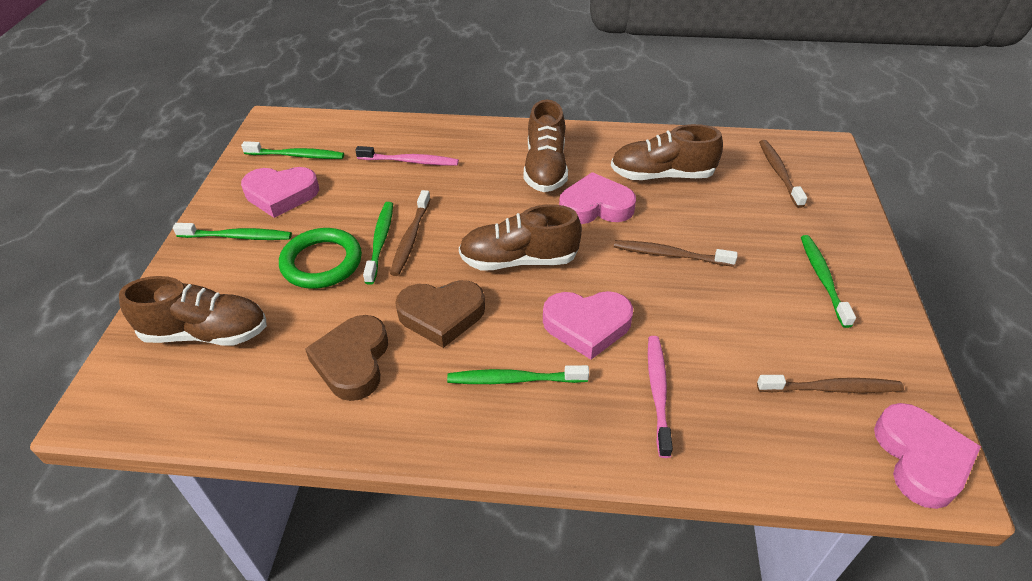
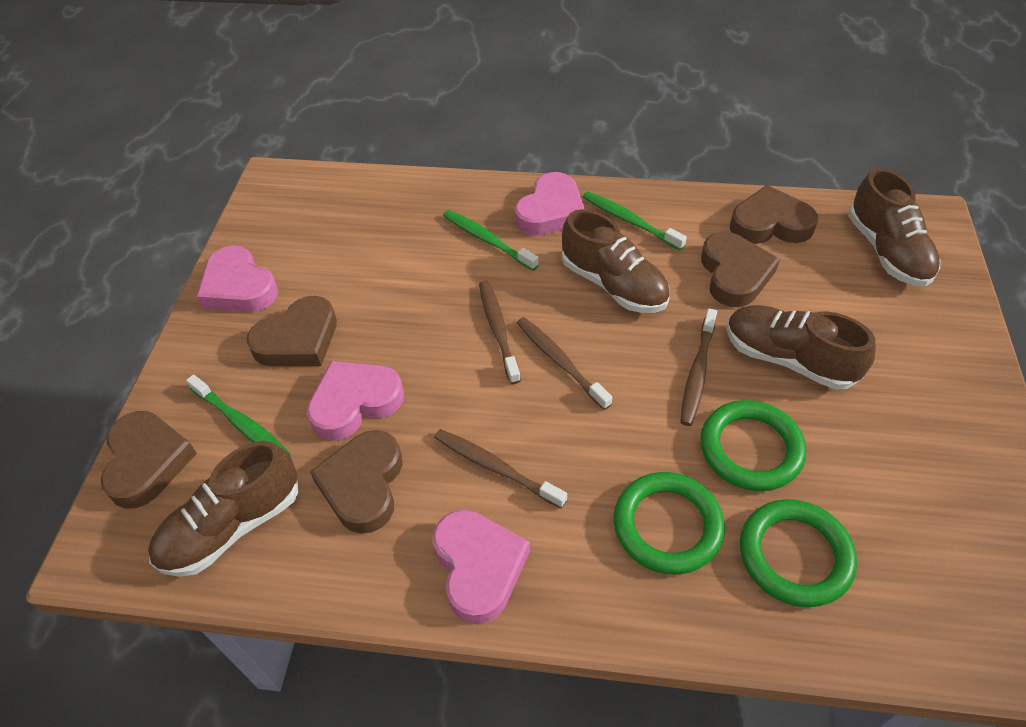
brown heart: [305,315,388,401] [395,280,485,348] = 2 -> [101,411,197,509] [246,296,337,366] [310,430,402,534] [701,232,780,307] [730,185,818,244] = 5
green ring: [279,228,362,289] = 1 -> [614,472,725,574] [700,400,806,491] [740,499,857,607] = 3
green toothbrush: [173,223,292,240] [241,141,344,159] [363,202,393,285] [447,365,589,384] [801,235,856,328] = 5 -> [186,375,290,455] [443,210,539,271] [583,192,687,250] = 3
pink toothbrush: [355,146,459,166] [648,336,673,458] = 2 -> none = 0

